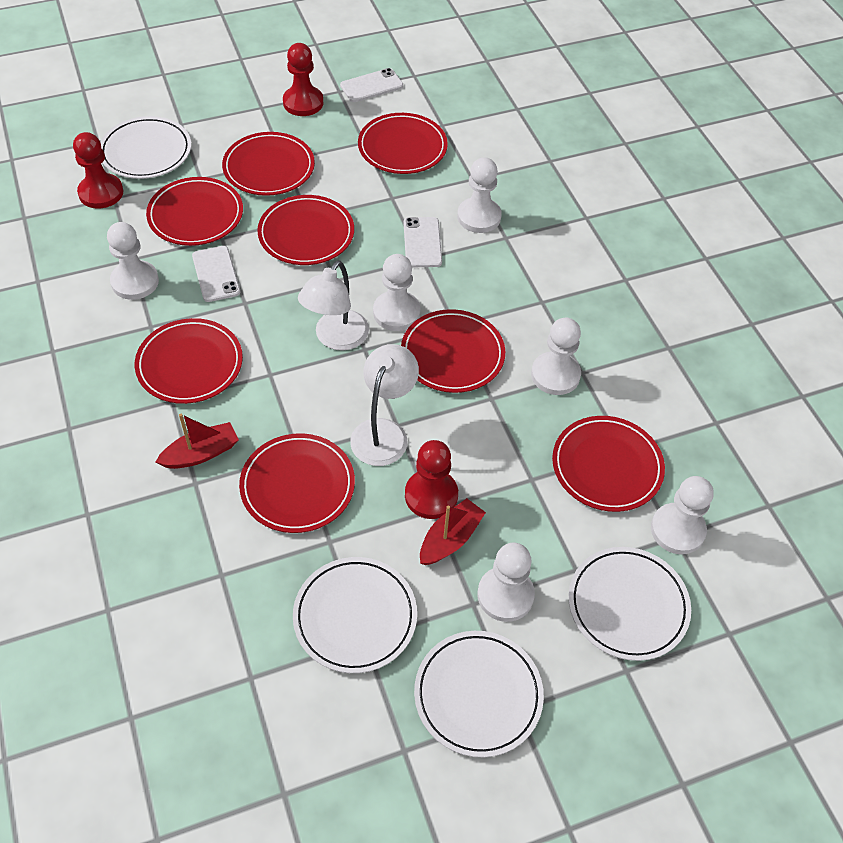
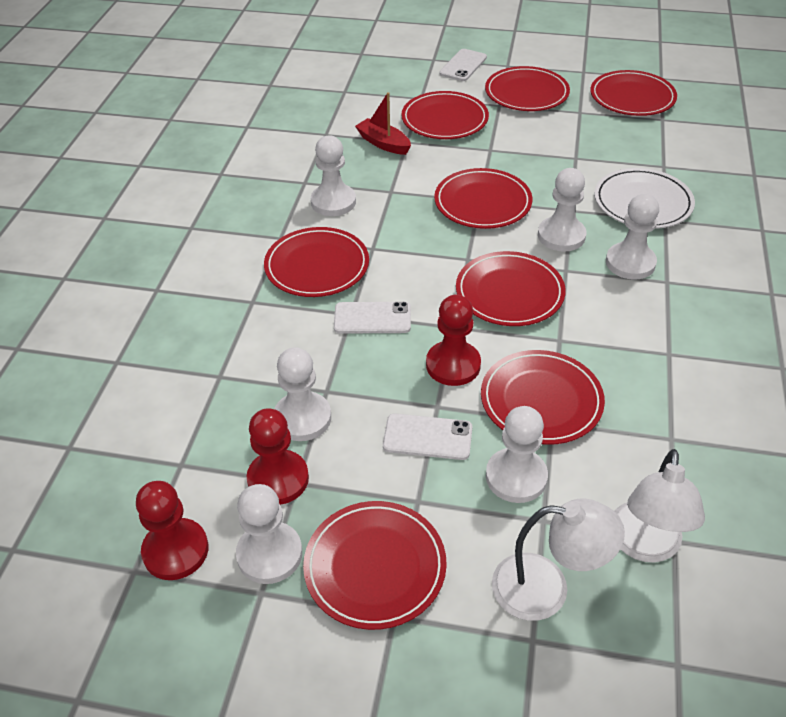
red boat: [156,414,239,469] [420,498,486,565] = 2 -> [355,92,411,155] = 1
white plate: [100,116,191,179] [293,557,417,673] [414,631,544,757] [569,547,691,661] = 4 -> [594,168,695,229] = 1

